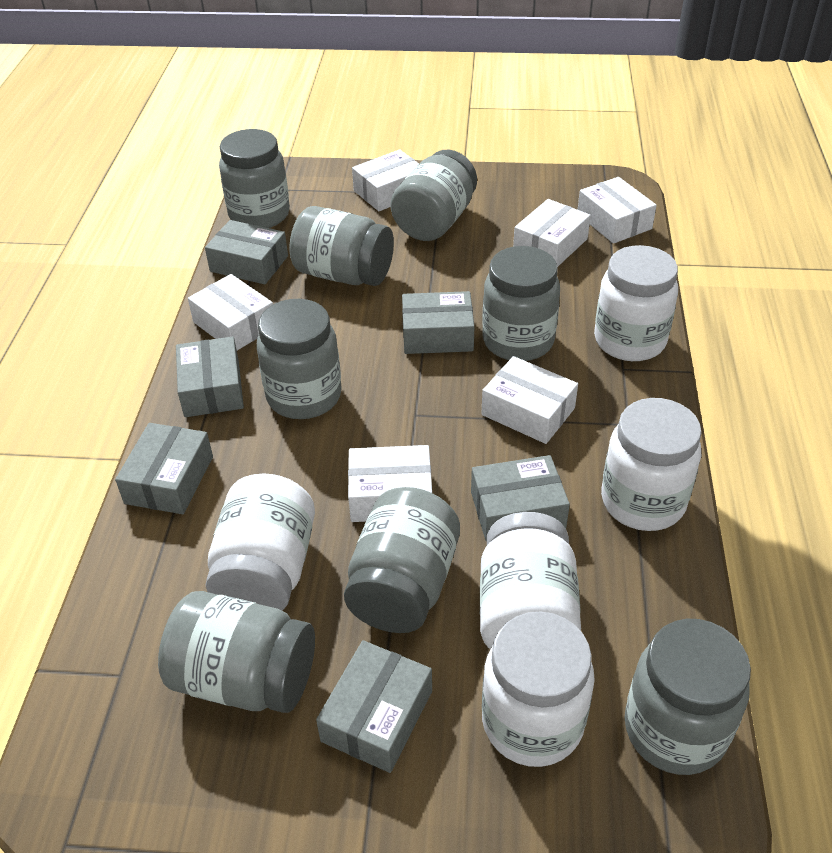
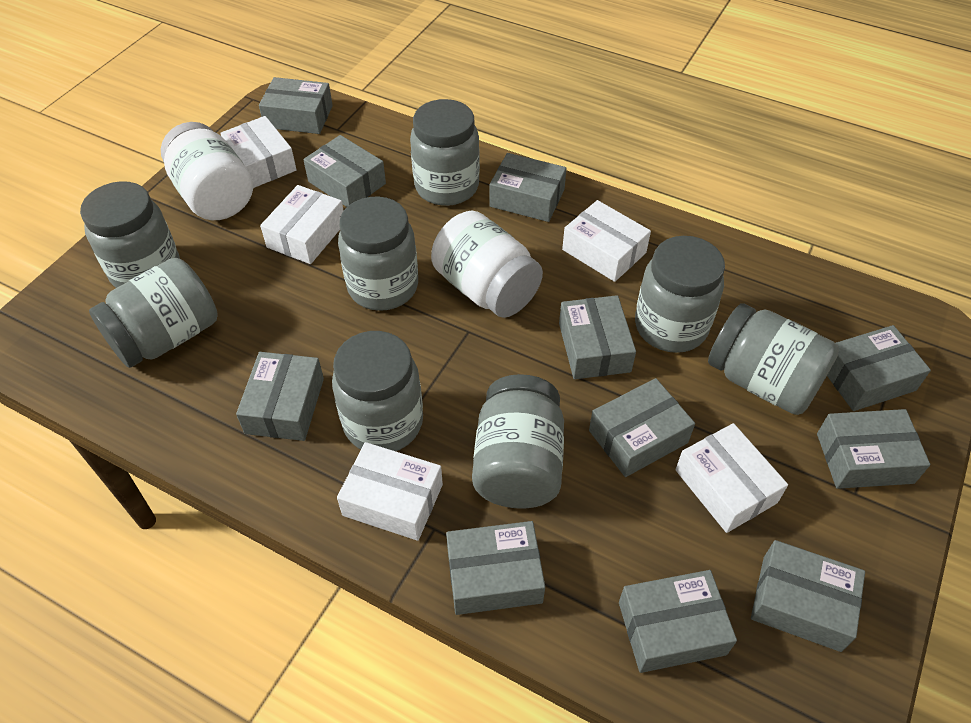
grey box: [115,423,213,514] [176,337,244,417] [205,220,288,284] [316,640,432,773] [402,291,474,354] [471,455,570,542] = 6 -> [236,352,324,441] [259,77,333,134] [303,135,386,207] [446,521,545,615] [489,153,567,222] [559,295,636,379] [589,378,695,477] [619,570,737,673] [751,540,865,652] [817,409,930,489] [827,325,931,411] = 11
white box: [188,274,273,350] [348,445,432,522] [352,149,419,211] [481,356,578,444] [513,199,591,267] [578,177,657,244] = 6 -> [220,116,297,188] [260,185,344,264] [337,442,443,541] [562,200,651,282] [675,423,788,533] = 5
white jar: [206,473,315,610] [480,512,581,650] [482,612,595,767] [594,245,678,361] [601,398,702,531] = 5 -> [161,122,253,220] [431,211,543,318] = 2

